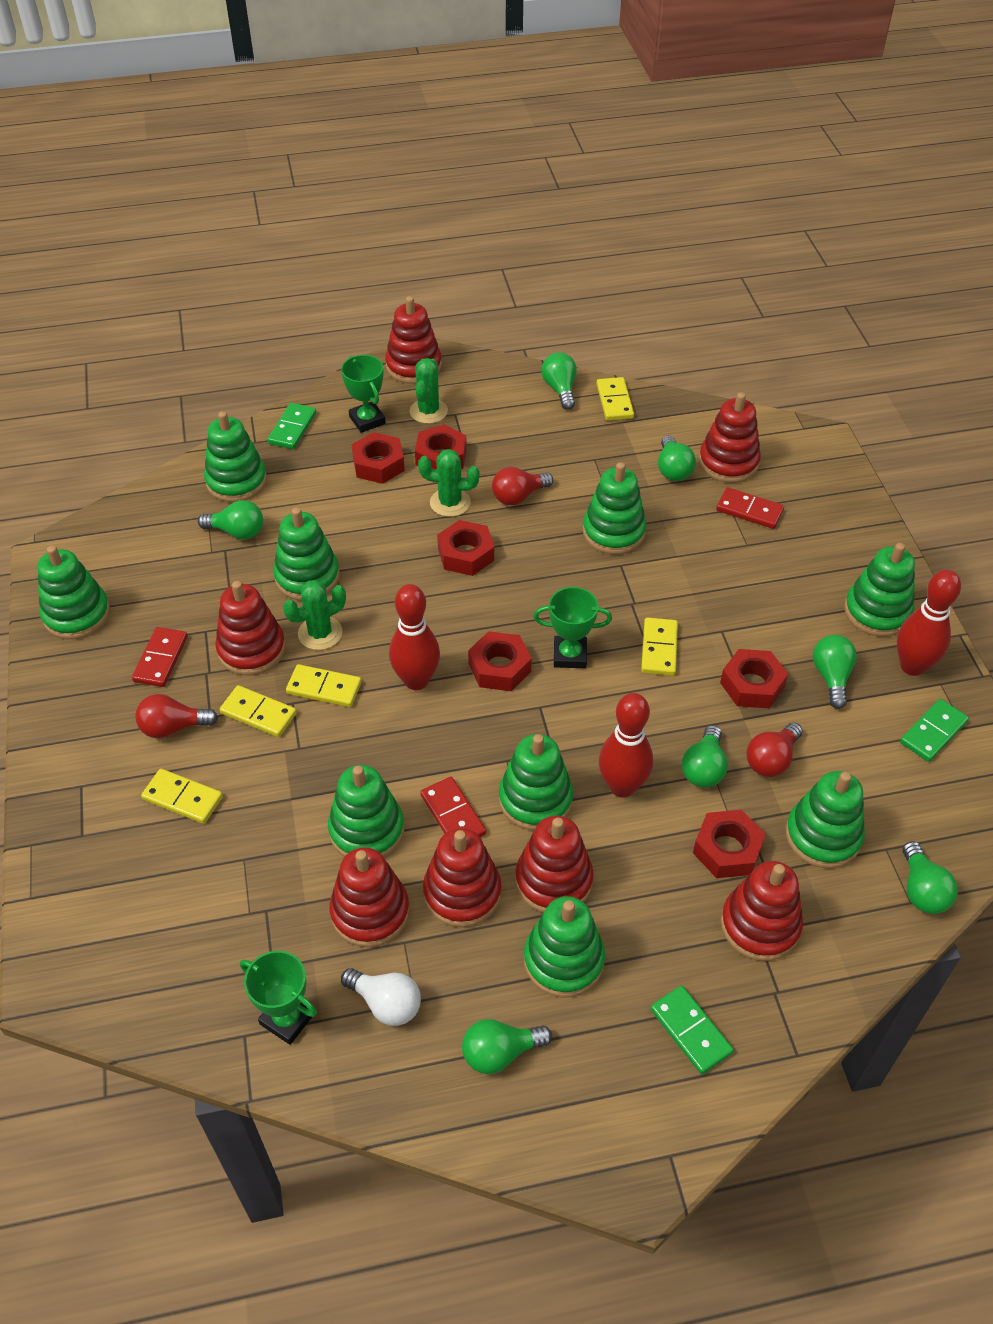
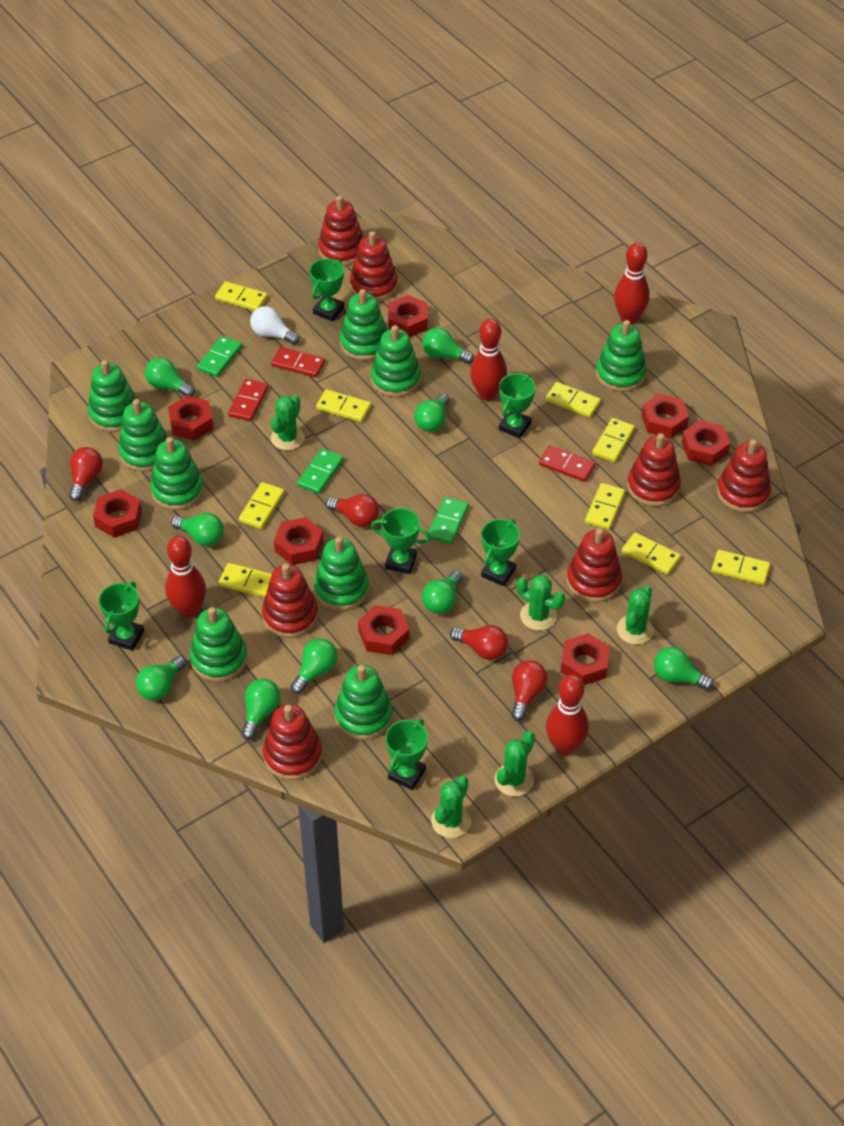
green cactus: [283,580,346,650] [410,358,448,424] [418,449,479,517] = 3 -> [271,395,305,450] [431,775,471,838] [495,731,535,796] [516,574,565,630] [617,585,654,645] = 5
green light bulb: [198,500,263,539] [462,1019,552,1074] [541,352,577,410] [658,435,696,481] [682,725,728,788] [813,635,857,709] [903,841,958,914] = 7 -> [136,656,186,701] [145,357,195,397] [171,513,224,546] [242,679,281,740] [291,638,338,694] [414,393,450,432] [422,327,474,364] [422,570,463,614] [654,647,713,690] = 9
green trophy: [240,951,317,1045] [341,355,386,433] [533,587,612,668] = 3 -> [99,582,144,651] [309,259,344,322] [371,508,431,574] [385,719,428,790] [481,519,520,586] [499,373,536,438] = 6
red bowling pin: [389,584,440,690] [599,693,653,798] [897,570,961,676] = 3 -> [165,536,206,618] [470,319,507,401] [546,675,589,755] [614,242,650,324] = 4
red light bulb: [135,694,218,738] [492,467,553,505] [747,722,803,777] = 3 -> [69,447,103,501] [326,494,379,527] [450,625,508,660] [511,660,548,721] = 4
red nut: [352,432,405,484] [415,425,467,469] [437,520,494,576] [468,631,532,691] [693,810,766,878] [720,649,788,708] = 6 -> [93,489,142,538] [168,396,213,441] [274,517,323,565] [358,605,409,655] [388,295,428,337] [560,633,610,685] [641,394,689,439] [682,420,730,466] = 8
yellow domino: [141,769,223,824] [220,685,297,737] [286,664,362,707] [597,377,634,421] [641,617,678,676] = 5 -> [215,281,268,311] [218,563,272,597] [239,482,285,529] [316,389,371,422] [546,382,601,418] [585,483,625,530] [592,418,635,462] [622,532,681,575] [712,550,770,585] = 9

